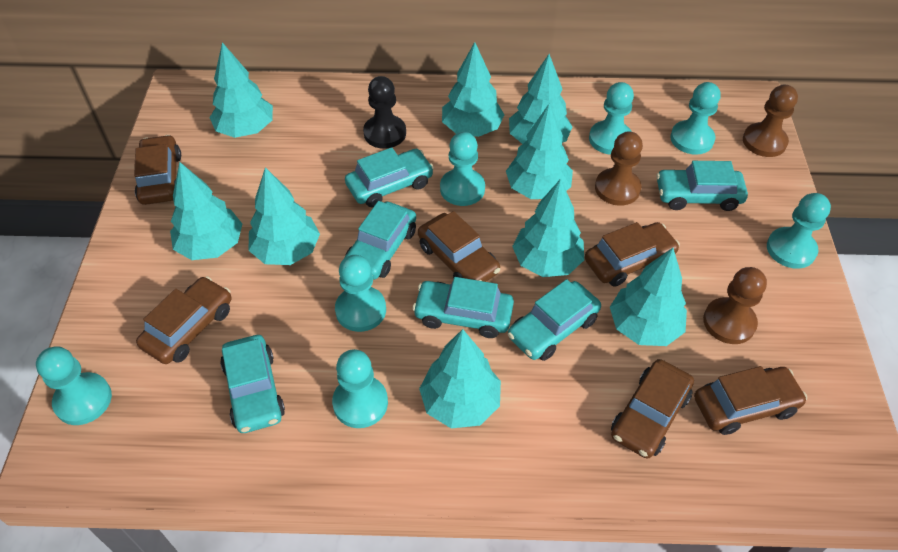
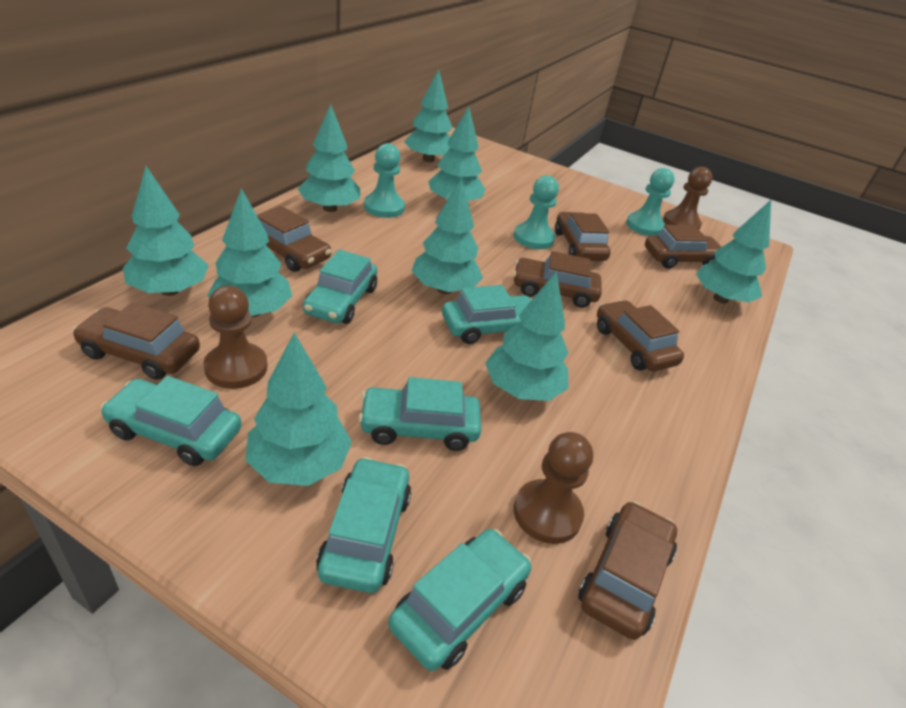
black pawn: [363,76,406,149] = 1 -> none = 0
brown car: [134,135,181,205] [136,276,231,364] [418,211,500,282] [585,222,680,287] [611,359,694,459] [694,366,807,435] = 6 -> [73,302,200,380] [257,206,332,272] [513,251,602,308] [555,212,611,261] [578,501,677,640] [597,300,684,372] [645,225,721,269] = 7
turquoise pawn: [36,346,112,425] [332,349,388,428] [335,255,386,332] [440,132,485,206] [589,82,634,155] [670,82,721,155] [767,193,831,269] = 7 -> [364,143,405,218] [514,175,559,249] [626,168,675,236] = 3

